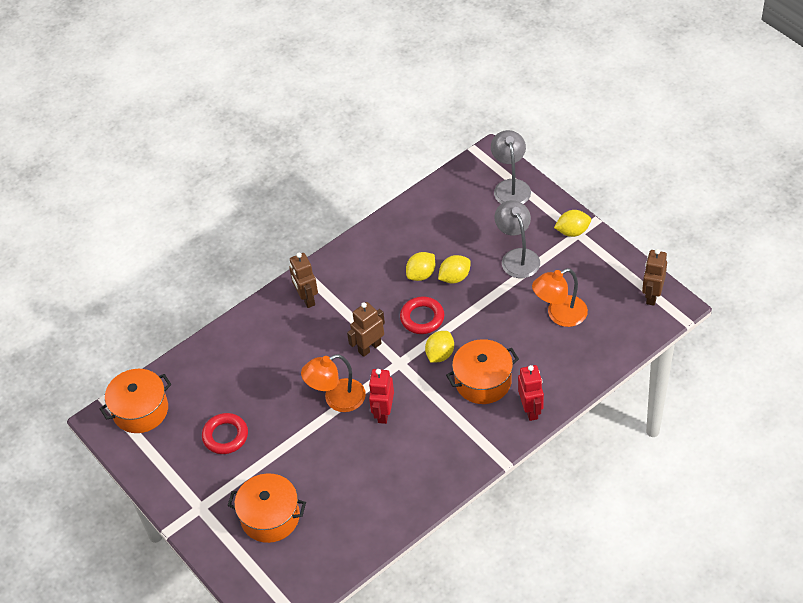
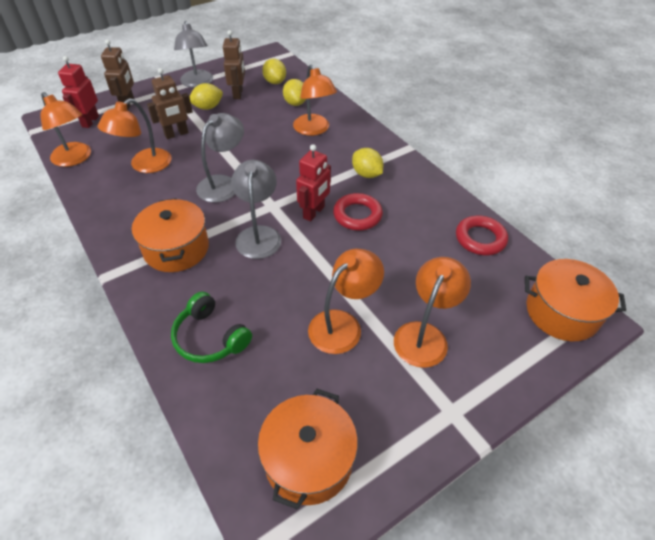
green headphones: none = 0 -> [171,292,252,363] = 1
grey lamp: [491,130,531,204] [495,200,540,278] = 2 -> [174,21,213,88] [196,113,244,203] [231,160,281,259] = 3
orange lamp: [301,354,366,412] [532,268,588,327] = 2 -> [40,92,91,167] [97,98,172,173] [293,65,337,136] [308,249,384,354] [394,257,471,368] = 5

